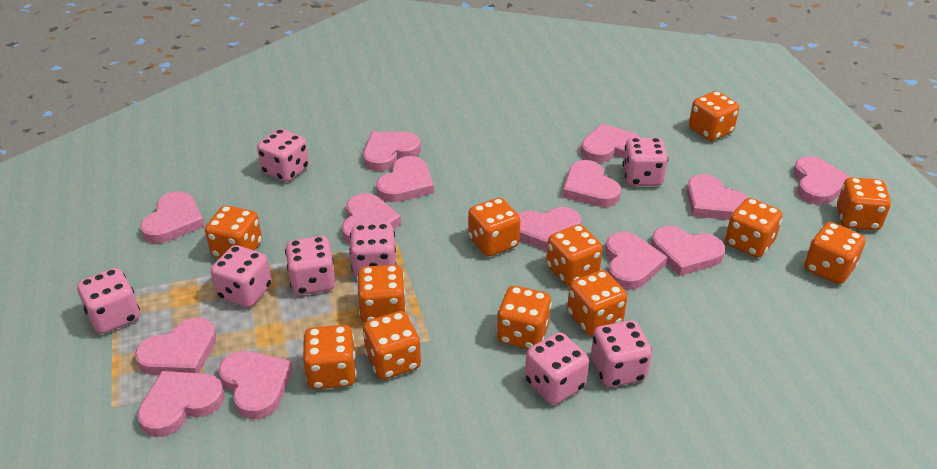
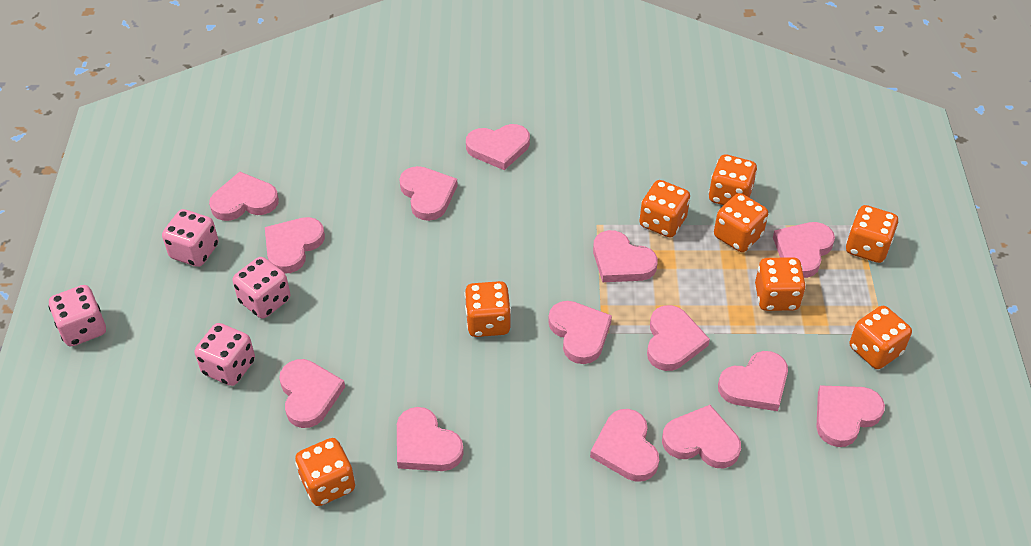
orange dice: [205,205,262,258] [303,325,357,389] [357,265,406,323] [363,311,421,379] [468,198,520,256] [496,286,552,349] [546,224,603,286] [567,270,627,335] [689,91,739,141] [725,198,783,258] [805,222,865,284] [837,177,891,230] = 12 -> [295,438,355,506] [464,281,511,337] [640,180,690,237] [708,154,757,205] [714,193,768,252] [755,257,806,311] [846,205,898,263] [850,306,912,369] = 8
pink dice: [77,268,140,334] [211,245,272,308] [257,129,309,182] [285,236,335,295] [350,223,397,278] [525,332,589,405] [591,320,652,387] [622,138,668,186] = 8 -> [48,285,106,347] [162,209,219,267] [194,323,255,386] [233,257,290,319] = 4

